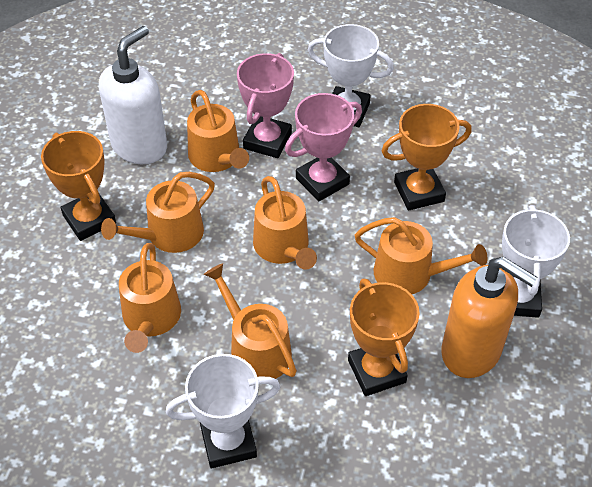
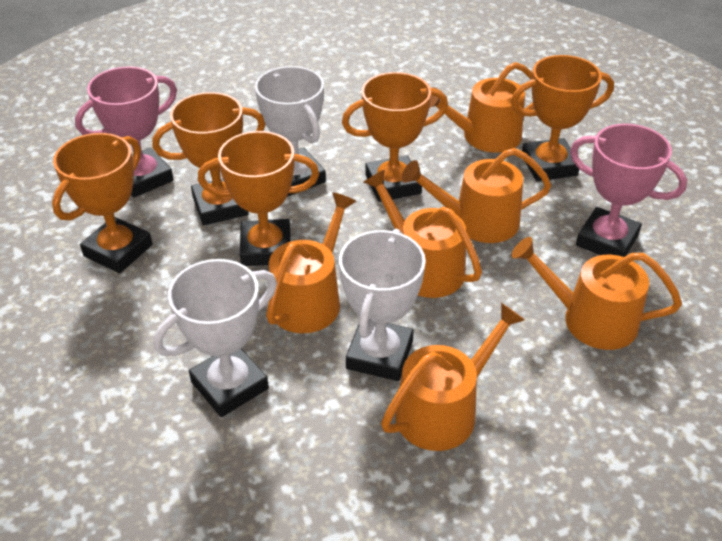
orange soap dispenser: [441,257,538,378] = 1 -> none = 0
orange trophy: [41,131,116,241] [348,278,420,396] [381,104,472,210] = 3 -> [52,133,152,273] [152,92,265,225] [198,131,319,266] [342,72,448,202] [511,55,614,181] = 5
white soap dispenser: [99,26,167,164] = 1 -> none = 0

